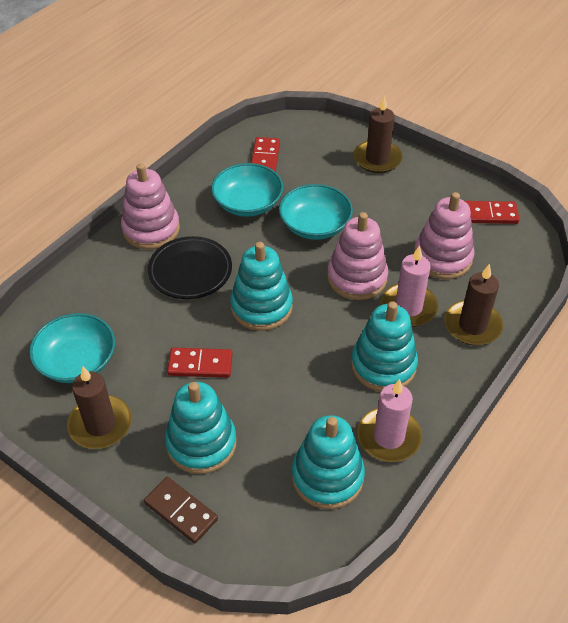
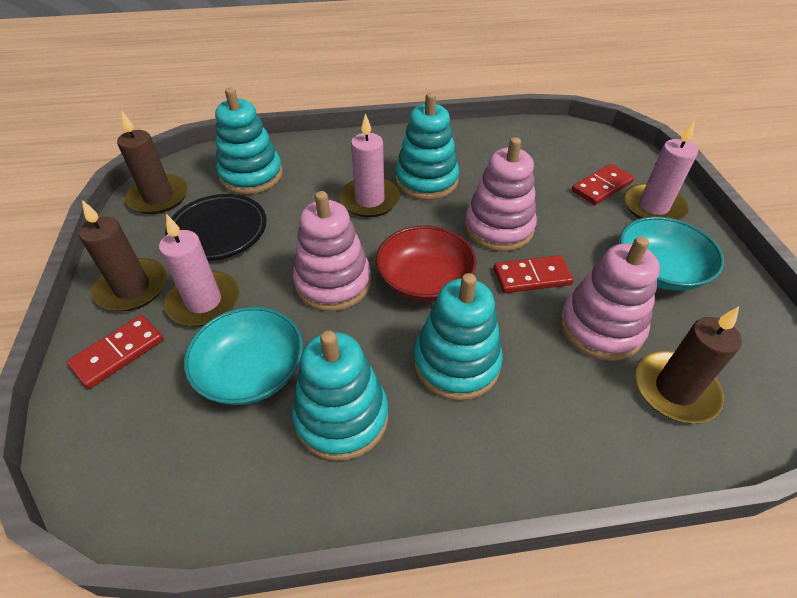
brown domino: [144,477,218,544] = 1 -> none = 0
pink candle: [357,379,422,462] [381,245,438,327] = 2 -> [159,214,239,326] [339,113,400,217] [624,121,698,220] = 3
red bowl: none = 0 -> [376,226,477,302] = 1
turquoise bowl: [29,313,115,383] [211,163,283,217] [279,184,353,240] = 3 -> [184,307,303,405] [619,217,724,291] = 2

